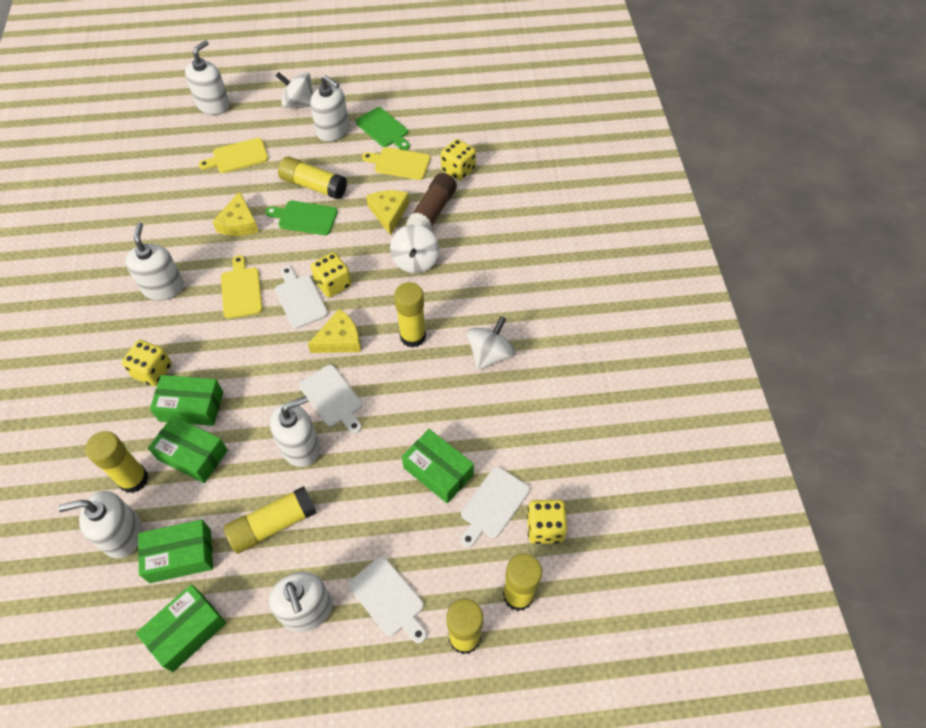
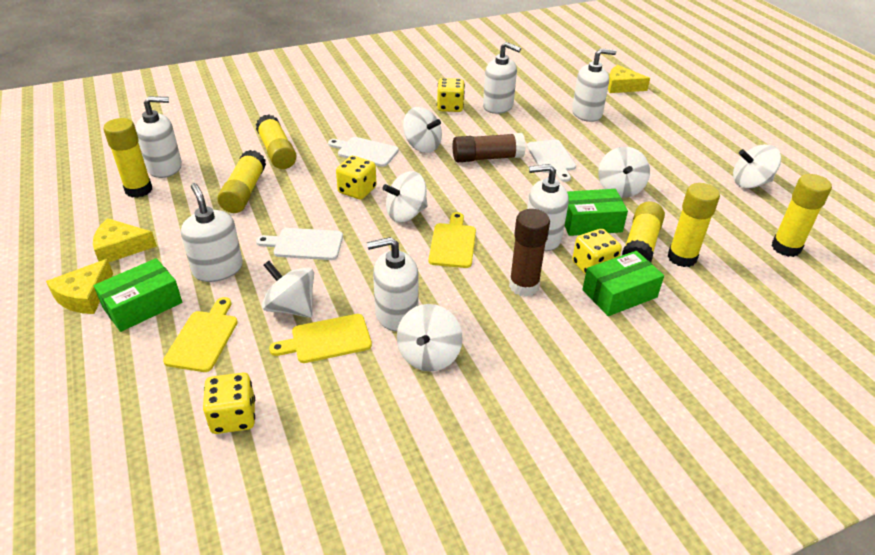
brown glue stick: [406,173,457,230] = 1 -> [453,133,526,162] [509,209,550,297] = 2
green box: [136,584,226,672] [138,520,213,583] [148,416,228,483] [150,375,223,426] [402,429,474,504] = 5 -> [94,258,182,332] [565,189,628,236] [582,251,664,316] = 3
green cutting board: [265,201,338,235] [356,107,410,150] = 2 -> none = 0
white cutting board: [275,266,328,329] [299,365,362,434] [348,556,427,643] [461,467,530,548] = 4 -> [256,228,343,260] [328,137,399,167] [527,139,576,182] = 3
white spinning top: [276,72,313,108] [390,225,439,274] [467,316,515,370] = 3 -> [262,261,314,318] [382,171,428,223] [397,304,463,372] [403,107,442,153] [598,147,650,198] [733,144,781,188] = 6

